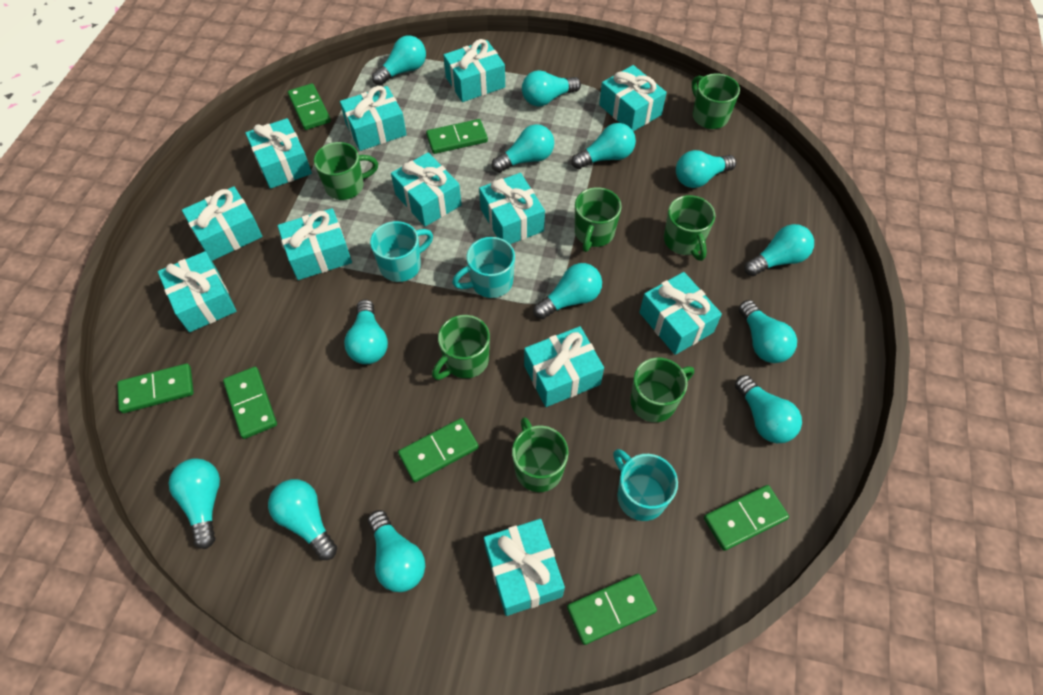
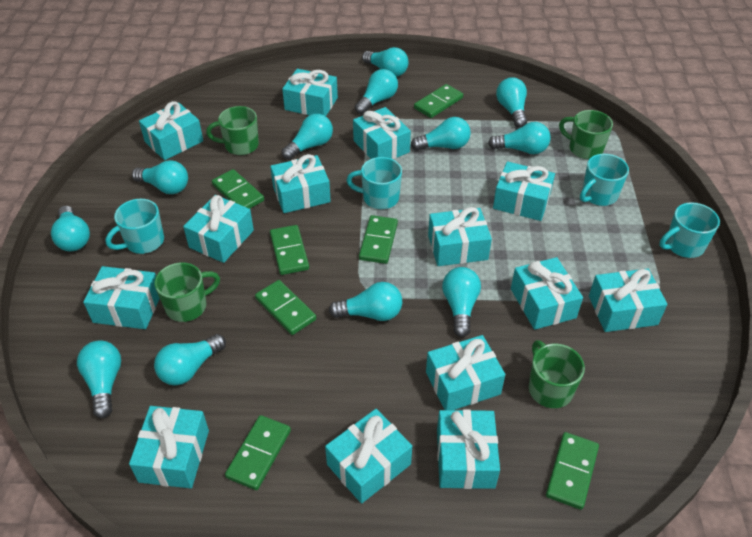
green mug: [314,142,378,200] [432,315,490,380] [512,417,569,492] [575,187,622,252] [630,358,694,422] [664,195,715,261] [692,73,740,129] = 7 -> [154,262,220,322] [206,106,259,155] [529,340,585,408] [559,110,613,159] = 4
turquoise gift: [158,251,236,332] [182,186,263,261] [245,118,312,189] [278,208,352,280] [340,86,407,151] [391,152,462,227] [443,39,505,102] [479,173,545,244] [484,519,565,616] [524,326,604,407] [599,65,667,131] [639,272,722,355] = 12 -> [83,266,160,329] [129,406,209,488] [139,101,203,160] [183,195,254,263] [270,154,331,213] [282,69,338,116] [325,409,412,504] [353,107,411,160] [426,335,505,410] [428,207,492,266] [437,409,500,489] [493,161,555,221] [511,257,583,330] [589,268,667,332] = 14
turquoise light bulb: [169,458,220,549] [268,479,337,560] [344,299,388,364] [368,510,425,592] [372,36,426,86] [492,124,554,173] [522,70,581,107] [533,263,602,319] [571,123,636,169] [676,150,736,188] [735,375,802,443] [739,300,797,363] [744,224,814,276] = 13 -> [51,206,90,251] [77,340,121,418] [132,160,188,194] [154,334,226,385] [282,114,333,160] [329,282,402,321] [355,69,398,114] [362,47,408,77] [411,117,471,151] [442,267,481,337] [488,122,551,154] [496,77,527,128] = 12
turquoise mug: [370,221,433,282] [452,237,515,298] [613,449,678,521] = 3 -> [106,199,164,254] [346,157,402,209] [580,154,629,206] [660,202,720,258] = 4

